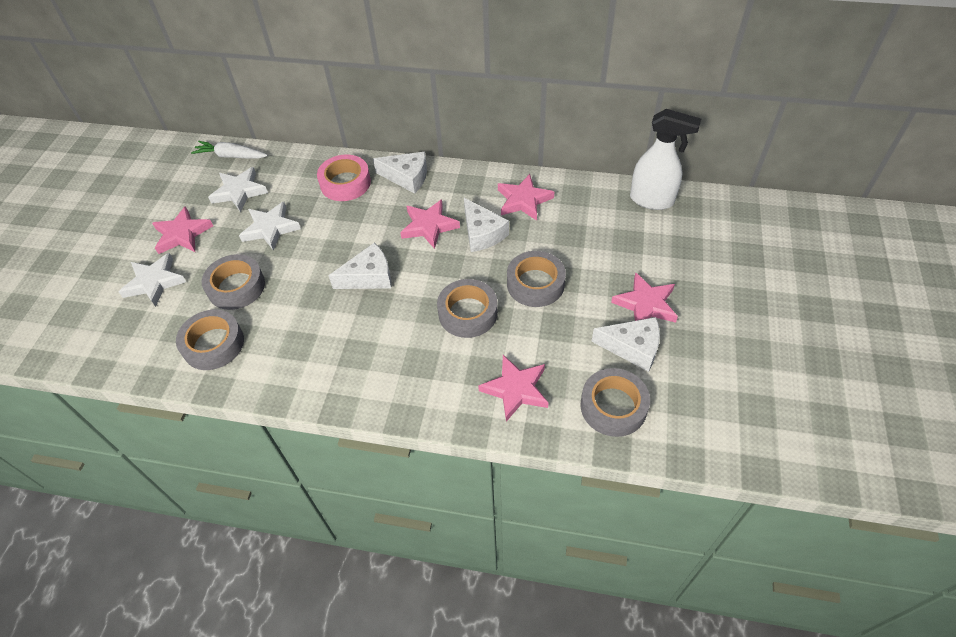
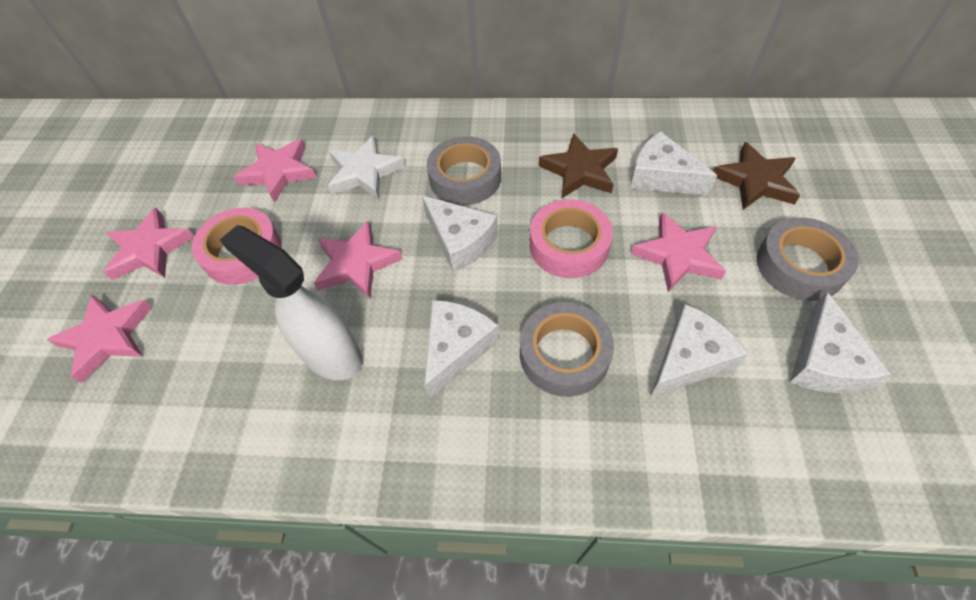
brown star: none = 0 -> [539,133,618,199] [713,142,800,210] = 2
grey tape: [176,309,244,370] [202,254,265,310] [437,279,498,338] [507,251,566,307] [580,368,650,437] = 5 -> [427,136,501,205] [520,302,614,397] [757,217,858,301] = 3
pink tape: [317,155,371,201] = 1 -> [192,208,282,285] [530,199,613,278] = 2
white carrot: [191,141,268,158] = 1 -> none = 0
white cheese: [328,243,391,289] [373,152,427,194] [464,198,509,252] [591,317,660,372] = 4 -> [422,195,498,272] [424,300,499,399] [630,131,717,196] [650,304,749,397] [790,292,891,393] = 5
white star: [119,253,186,307] [208,167,268,212] [239,202,301,251] = 3 -> [328,135,405,199] = 1

